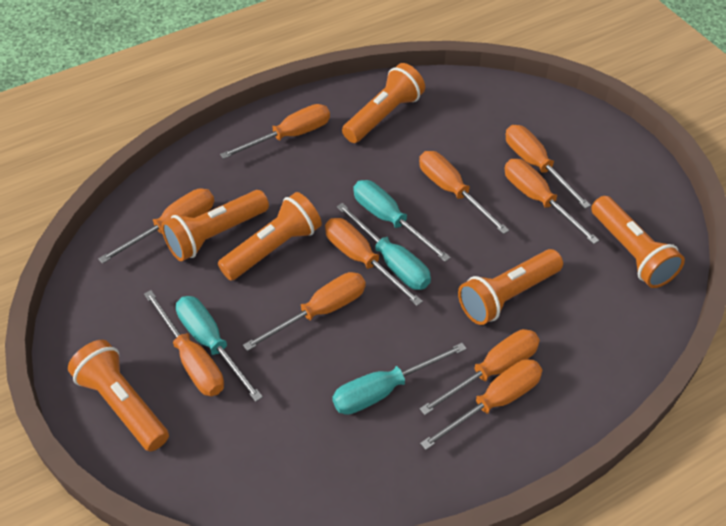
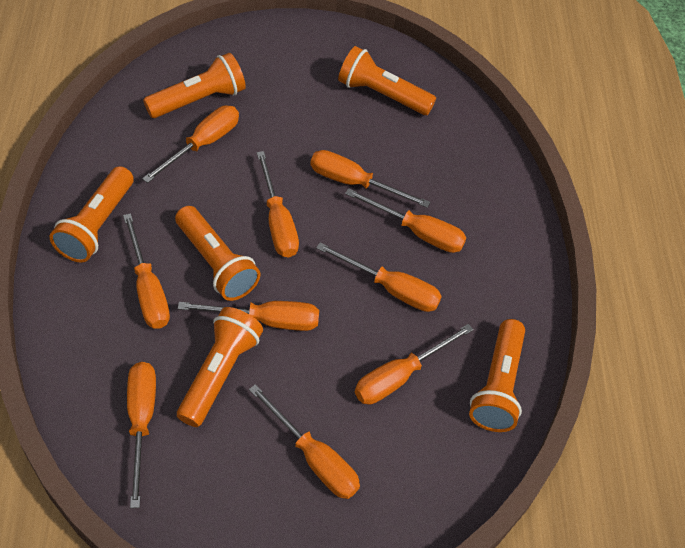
turquoise screwdriver: [176,296,263,402] [332,343,466,415] [336,203,431,290] [353,180,451,262] = 4 -> none = 0

